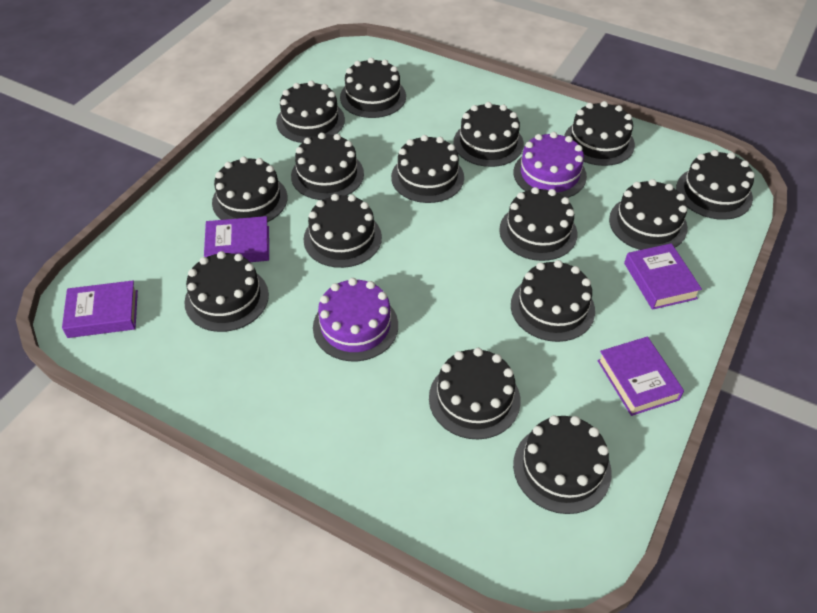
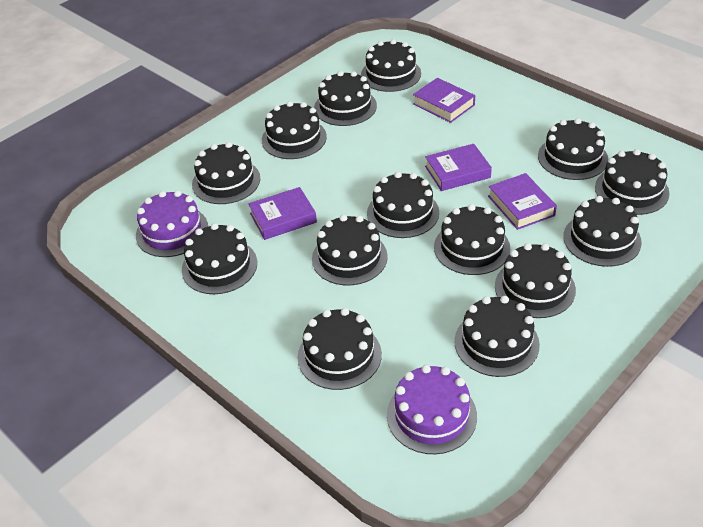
black cake: [185,251,269,332] [212,157,287,222] [276,81,345,143] [291,133,364,200] [304,194,382,268] [340,58,406,118] [391,135,464,203] [429,348,521,439] [454,102,524,167] [499,187,577,261] [511,260,595,342] [513,415,612,514] [564,101,635,166] [609,179,688,250] [676,150,755,220] = 15 -> [182,223,257,294] [192,142,260,204] [262,101,327,159] [298,308,382,390] [312,215,388,286] [314,71,377,126] [361,39,421,92] [367,172,439,238] [434,204,510,275] [454,296,540,377] [495,243,576,318] [538,118,608,180] [563,196,642,267] [595,149,670,215] = 14

